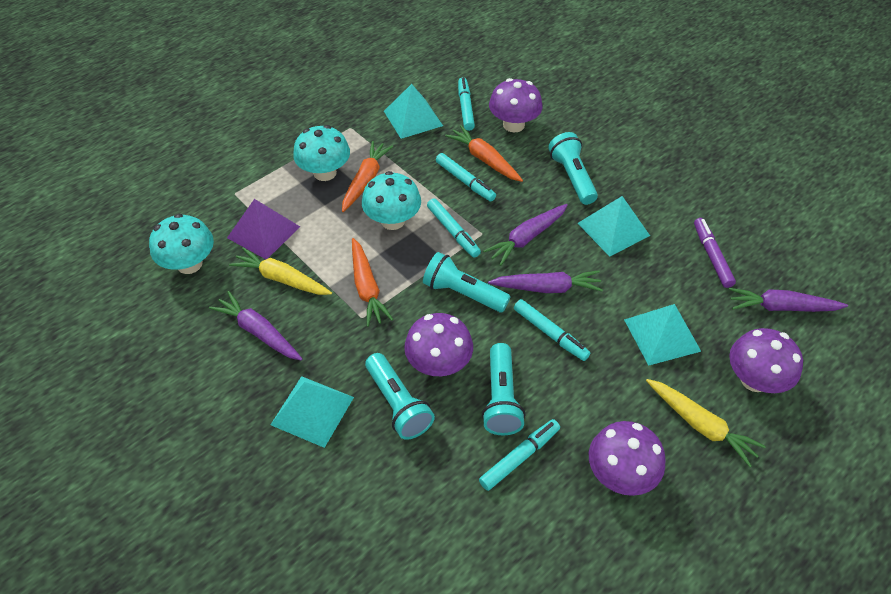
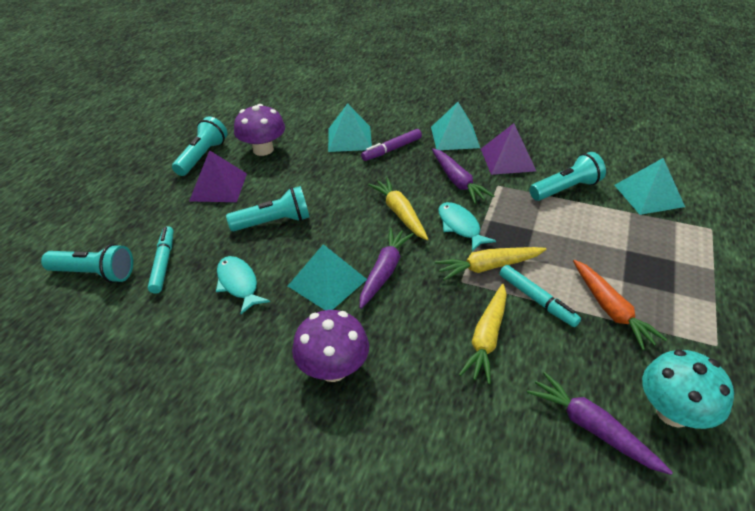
orange carrot: [342,141,393,212] [352,238,393,327] [445,125,523,182] = 3 -> [573,260,667,350] = 1
purple carrot: [209,291,302,361] [483,204,568,266] [488,270,603,293] [729,288,848,312] = 4 -> [360,228,414,309] [432,148,494,204] [527,372,673,475] = 3
purple mushroom: [404,313,473,376] [489,78,542,132] [589,421,666,496] [729,328,803,393] = 4 -> [234,104,285,156] [292,310,369,382] = 2
purple pyramid: [227,199,300,259] = 1 -> [189,150,247,202] [481,123,536,175] = 2
turquoise fish: none = 0 -> [216,256,270,314] [438,202,496,251] = 2
turquoise marker: [427,198,481,258] [436,153,496,202] [458,77,475,131] [479,419,560,491] [514,299,590,361] = 5 -> [148,226,174,294] [500,265,581,327] = 2
turquoise mushroom: [149,214,214,274] [293,125,350,181] [362,171,421,230] = 3 -> [642,349,734,429] = 1
yellow carrot: [229,247,332,295] [646,379,766,467] = 2 -> [368,177,428,240] [435,247,547,281] [459,284,507,384] = 3

